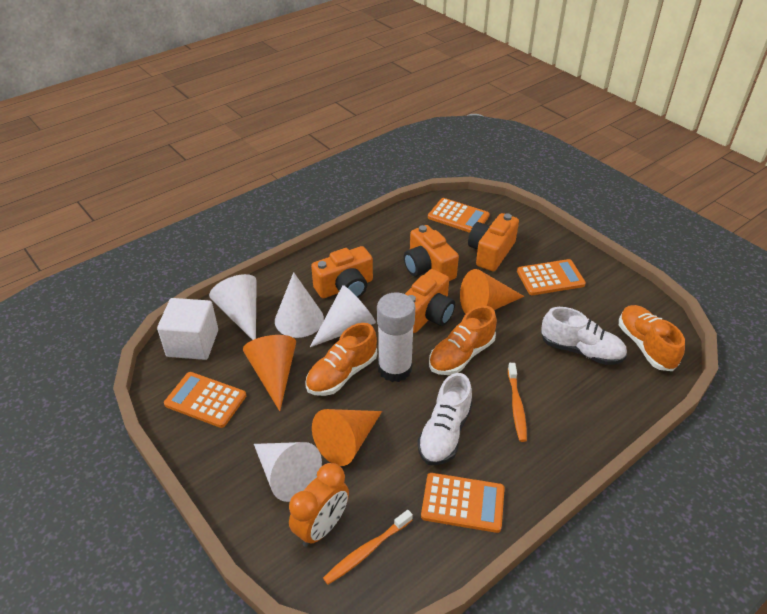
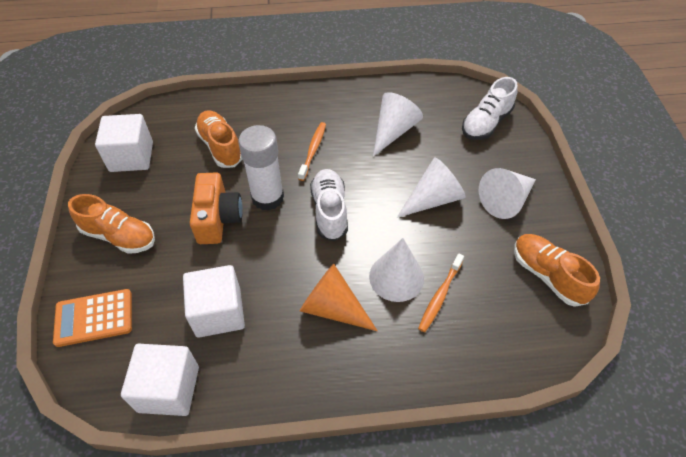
orange calculator: [164,372,246,428] [421,473,505,533] [428,198,490,233] [517,259,586,295] = 4 -> [53,289,132,347] = 1
orange camera: [311,246,373,298] [404,225,459,281] [405,269,455,333] [468,213,519,271] = 4 -> [190,173,243,244] = 1
orange clock: [289,463,349,547] = 1 -> none = 0
orange cone: [243,335,296,411] [312,409,382,466] [460,269,524,314] = 3 -> [300,263,378,331] = 1
white cube: [157,298,218,360] = 1 -> [95,114,153,172] [121,344,199,416] [183,265,245,338] = 3

